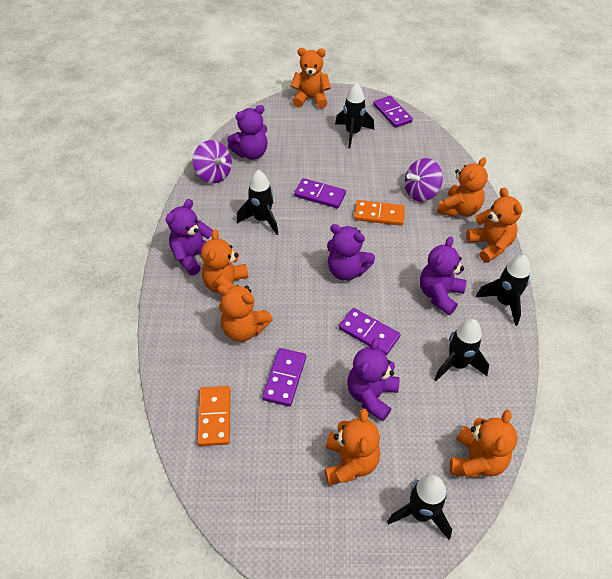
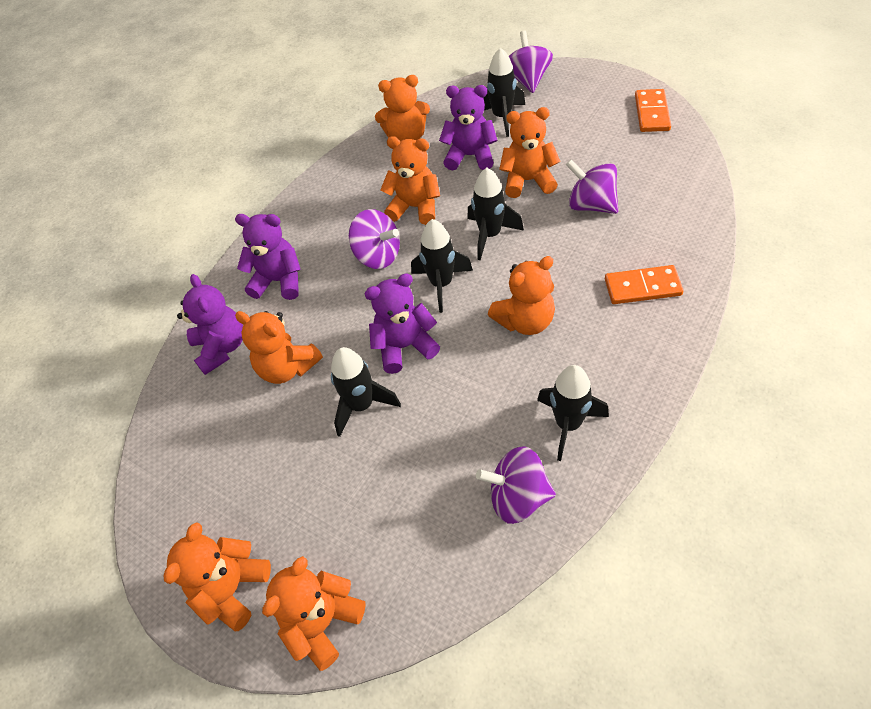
purple domino: [262,348,306,407] [294,178,346,208] [339,308,401,355] [373,96,413,128] = 4 -> none = 0
purple spinning top: [193,140,232,183] [404,158,443,202] = 2 -> [349,209,400,269] [476,446,556,524] [509,31,553,93] [566,159,618,214] = 4
purple teddy bear: [166,199,213,276] [227,105,268,160] [327,224,375,281] [347,338,400,422] [420,237,466,315] = 5 -> [177,274,243,375] [235,214,301,300] [364,273,440,374] [439,85,498,170] = 4

